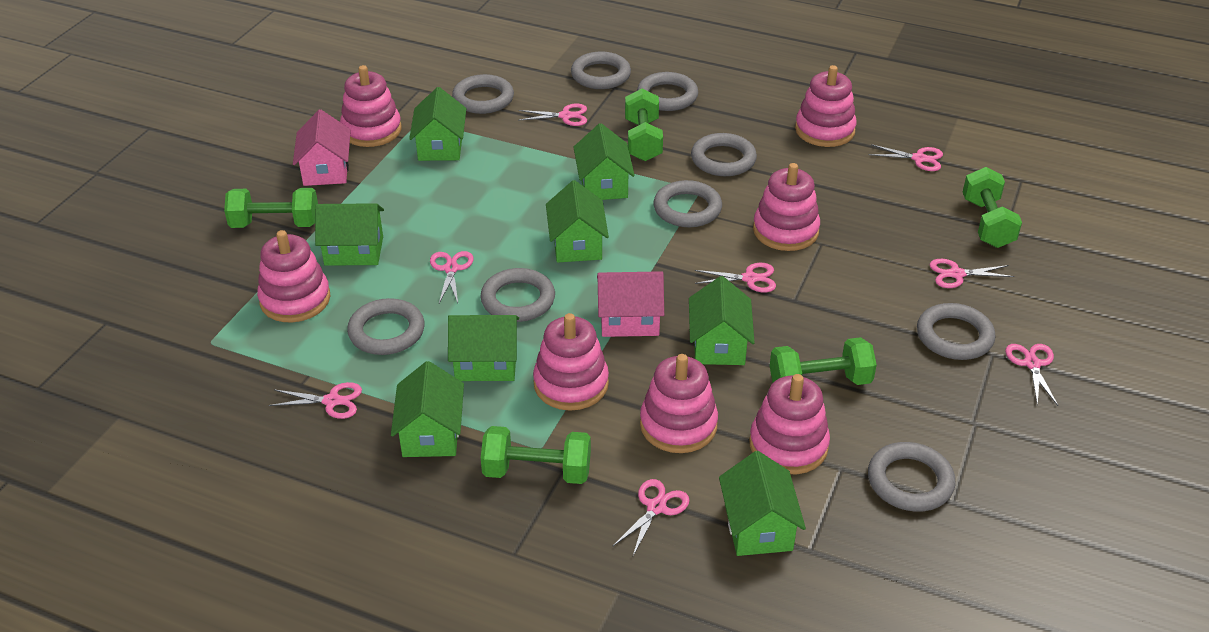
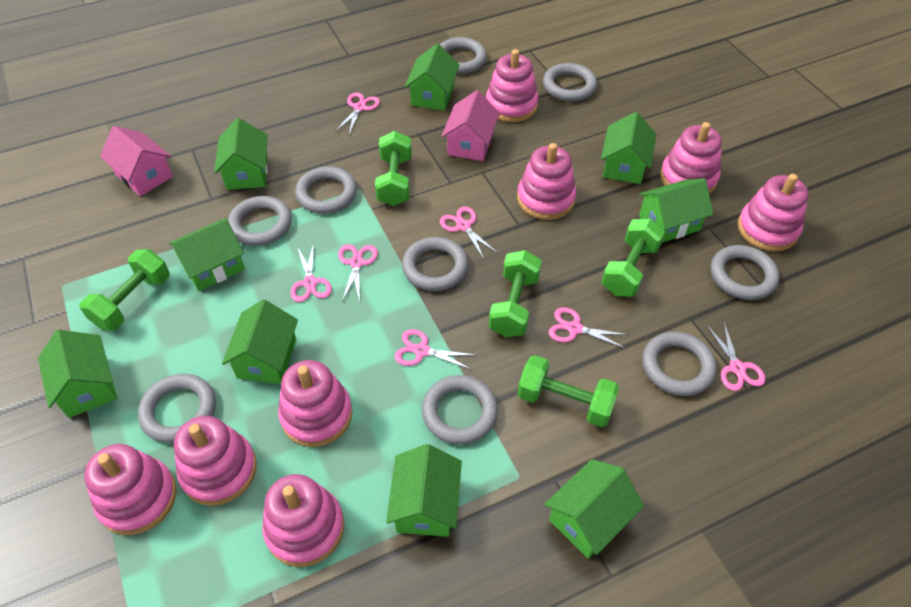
green house: [315,203,384,266] [391,361,464,457] [409,87,466,161] [448,315,519,381] [546,180,609,263] [574,123,635,200] [689,276,755,365] [719,451,806,556] = 8 -> [38,330,117,418] [169,218,245,291] [214,118,268,190] [222,299,298,384] [386,444,462,537] [405,44,460,111] [545,459,644,559] [601,112,656,184] [639,178,713,243] = 9
pink scissors: [269,382,362,419] [430,251,474,303] [518,104,587,126] [612,479,690,556] [694,263,776,292] [869,144,943,171] [929,259,1014,288] [1005,344,1058,406] = 8 -> [290,243,332,302] [336,93,380,134] [338,245,378,302] [394,329,476,370] [440,207,498,259] [548,307,629,349] [707,322,766,391] = 7
pink stacking toy: [257,230,330,322] [340,65,401,147] [533,313,609,411] [640,354,718,453] [749,374,830,474] [753,163,820,251] [795,65,857,147] = 7 -> [84,444,176,535] [174,416,257,506] [262,474,344,567] [278,360,353,447] [486,49,538,122] [517,143,576,220] [660,122,722,194] [738,174,809,252] = 8

